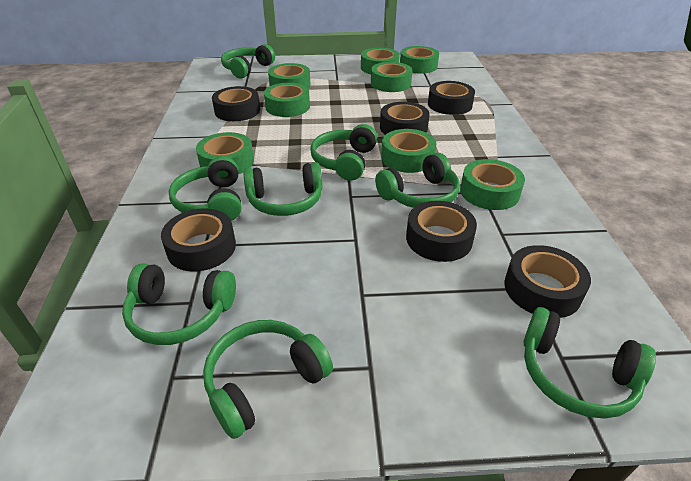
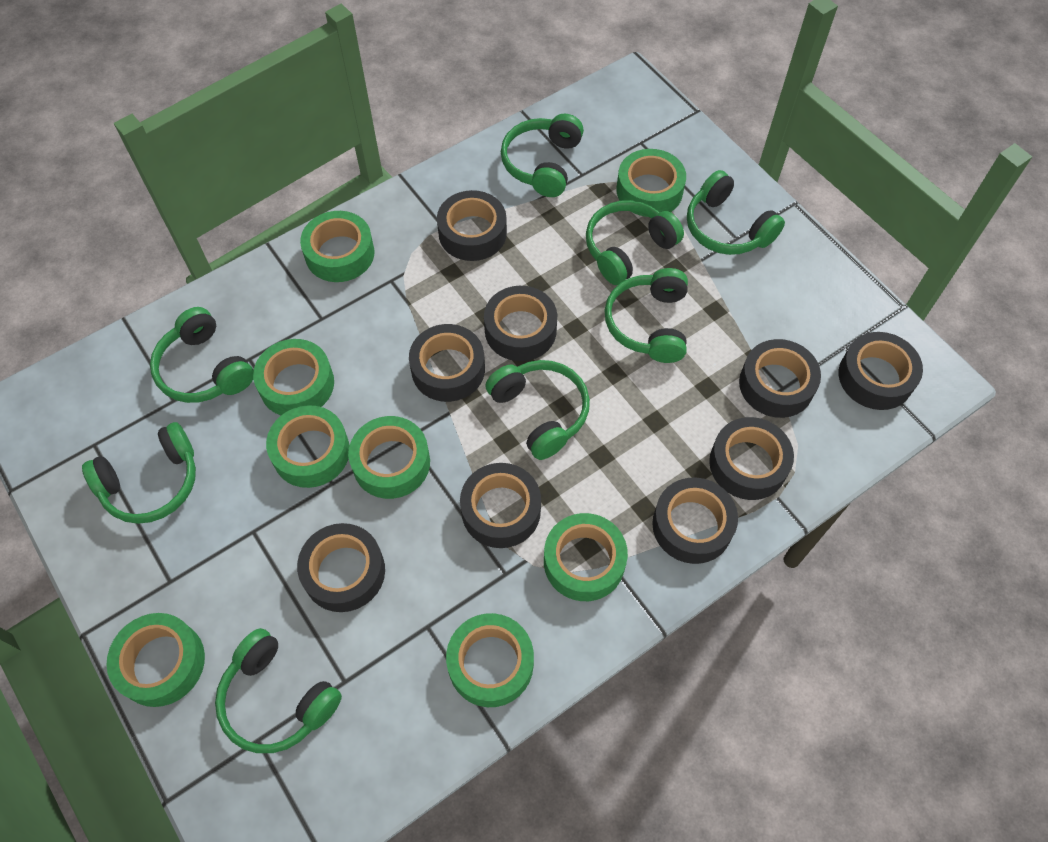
black tape: [161,209,236,272] [212,86,260,121] [380,102,430,135] [406,201,477,262] [428,81,475,115] [504,245,591,318] = 6 -> [297,523,385,612] [409,324,485,402] [437,190,507,261] [460,463,541,548] [484,286,557,361] [652,478,738,564] [709,417,794,500] [739,339,821,418] [839,332,923,410] = 9

